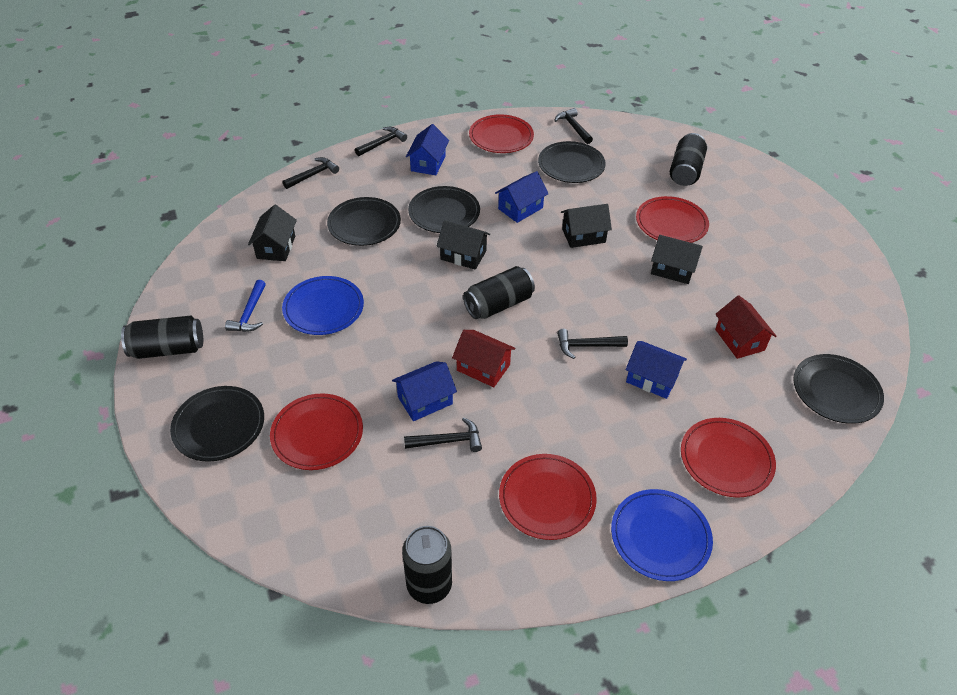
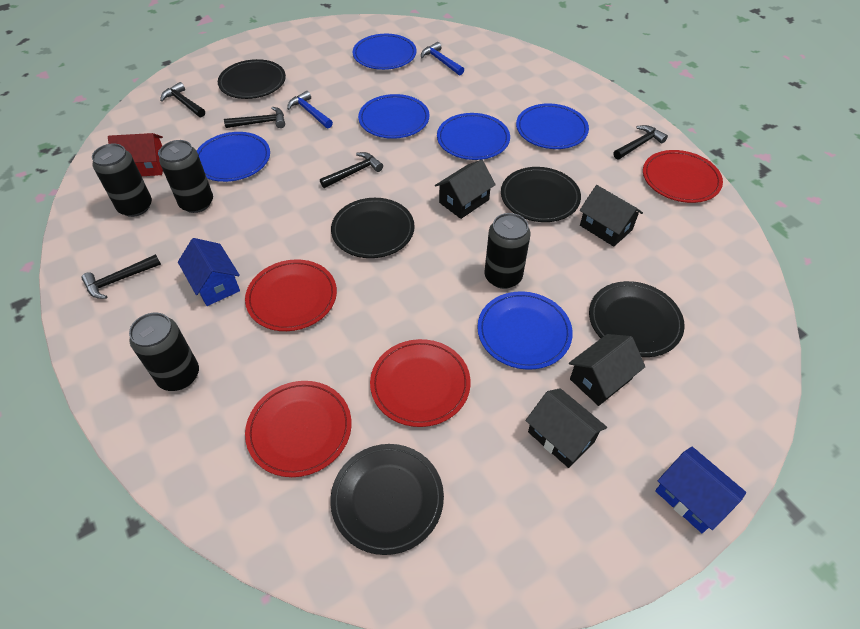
blue hammer: [225,280,266,332] = 1 -> [287,91,333,128] [421,42,464,75] = 2
blue house: [392,361,457,421] [406,124,449,175] [495,171,549,223] [626,341,687,399] = 4 -> [178,238,240,306] [655,447,746,533] = 2
blue plate: [282,276,364,335] [611,489,713,581] = 2 -> [197,132,270,182] [353,34,417,70] [358,94,429,139] [437,113,510,160] [477,291,573,370] [516,103,589,149] = 6
red house: [452,330,515,387] [715,295,777,359] = 2 -> [108,133,163,176] = 1
red plate: [270,393,363,470] [469,114,534,153] [499,454,597,540] [636,196,709,243] [681,418,776,498] = 5 -> [245,259,337,331] [245,381,351,477] [370,339,471,427] [643,150,723,203] = 4

